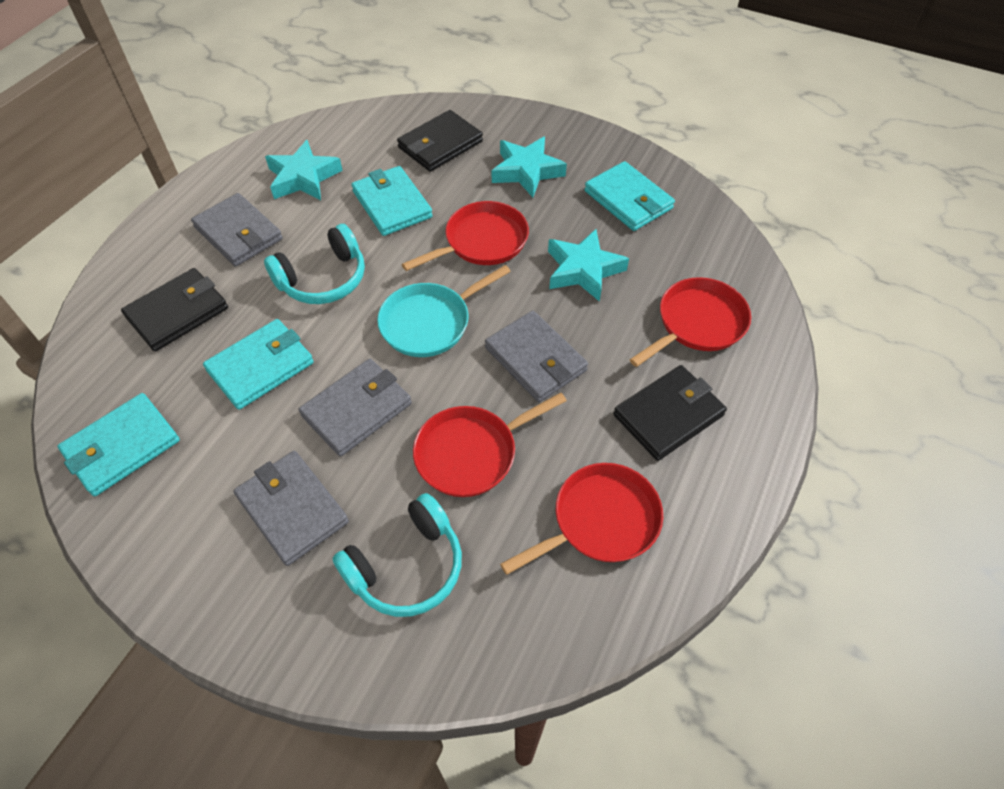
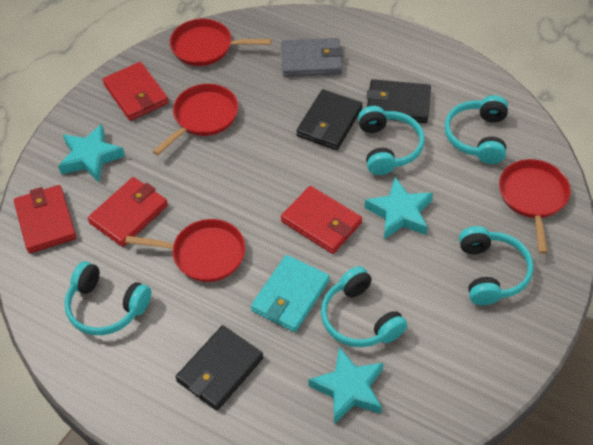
grey wallet: [191,193,283,267] [233,451,349,566] [299,359,412,457] [485,311,588,402] = 4 -> [281,38,343,77] = 1
red wallet: none = 0 -> [14,185,77,253] [88,177,168,247] [103,62,169,121] [281,186,362,254] = 4
turquoise headphones: [264,224,365,304] [332,493,462,617] = 2 -> [64,261,152,335] [321,266,407,347] [358,106,425,175] [445,95,508,164] [459,226,534,305] = 5
turquoise pan: [377,265,511,357] = 1 -> none = 0
turquoise wallet: [58,393,180,496] [203,319,314,410] [351,166,433,236] [584,161,675,231] = 4 -> [251,255,330,332] = 1

